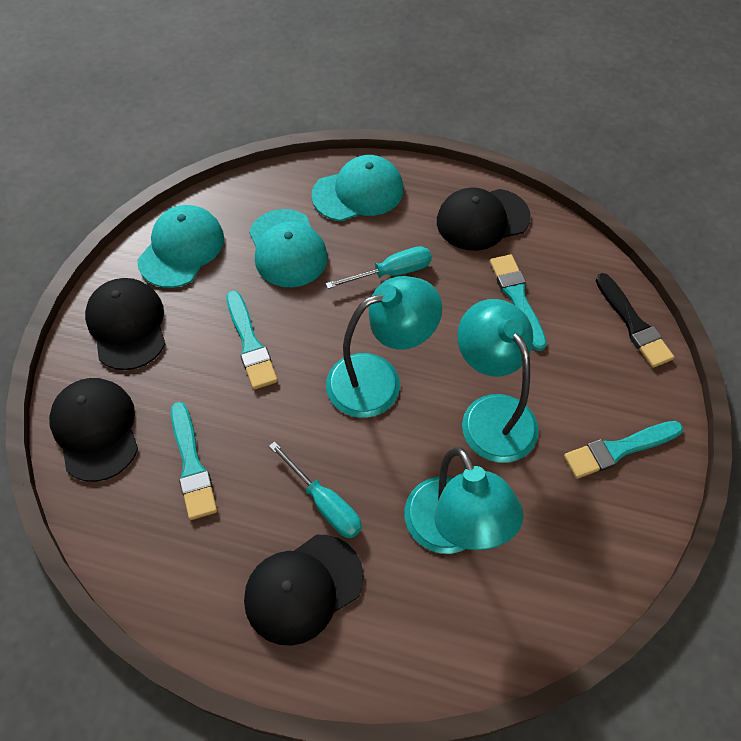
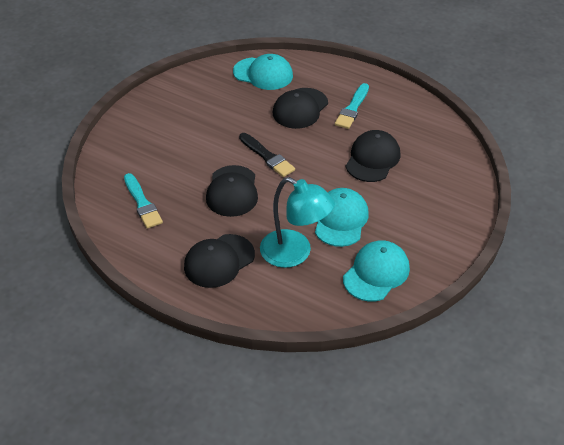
turquoise brush: [171,402,217,520] [226,291,278,390] [490,254,547,351] [564,421,683,479] = 4 -> [124,173,163,228] [335,83,369,129] = 2
turquoise lamp: [326,276,442,418] [404,447,524,554] [457,299,539,463] = 3 -> [260,177,335,268] = 1
turquoise screwdriver: [269,441,362,538] [326,246,432,289] = 2 -> none = 0

